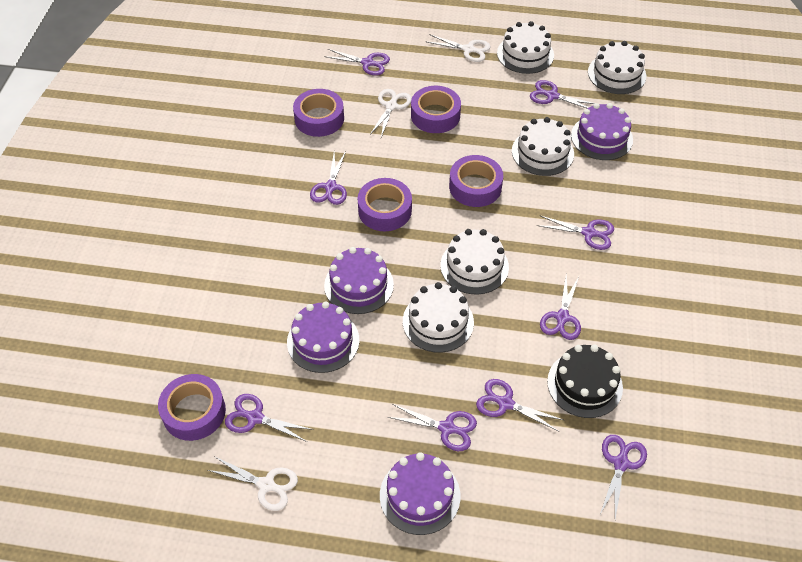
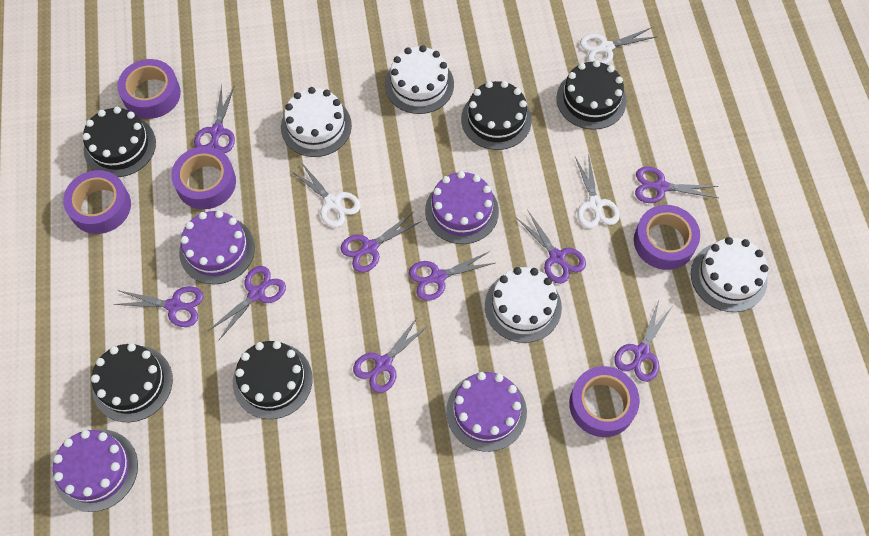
black cake: [547,344,623,418] = 1 -> [82,107,156,177] [91,343,173,422] [233,341,312,419] [461,81,532,150] [556,60,626,130] = 5
white cake: [403,282,474,353] [440,229,509,295] [497,21,554,74] [512,117,574,176] [588,41,646,94] = 5 -> [281,87,352,157] [385,45,454,114] [485,267,562,343] [691,237,768,312] = 4

